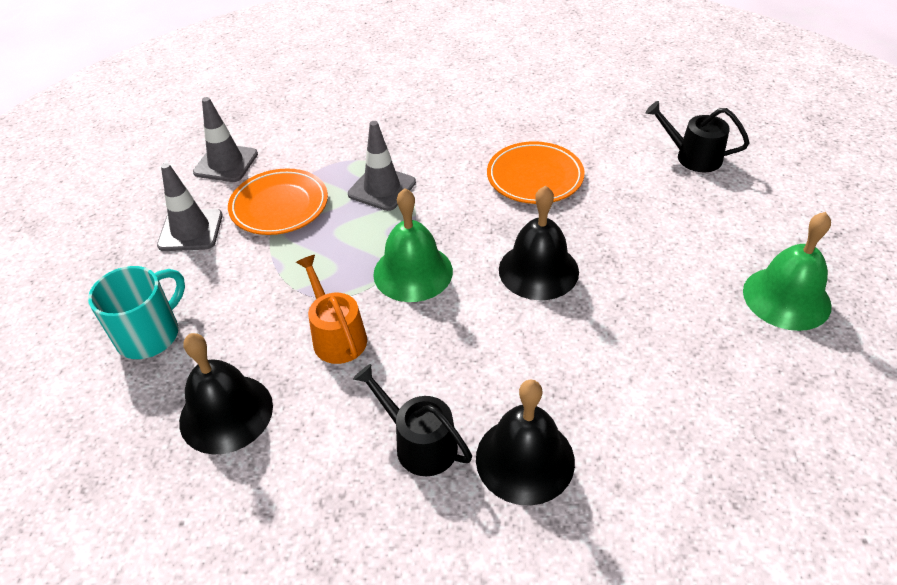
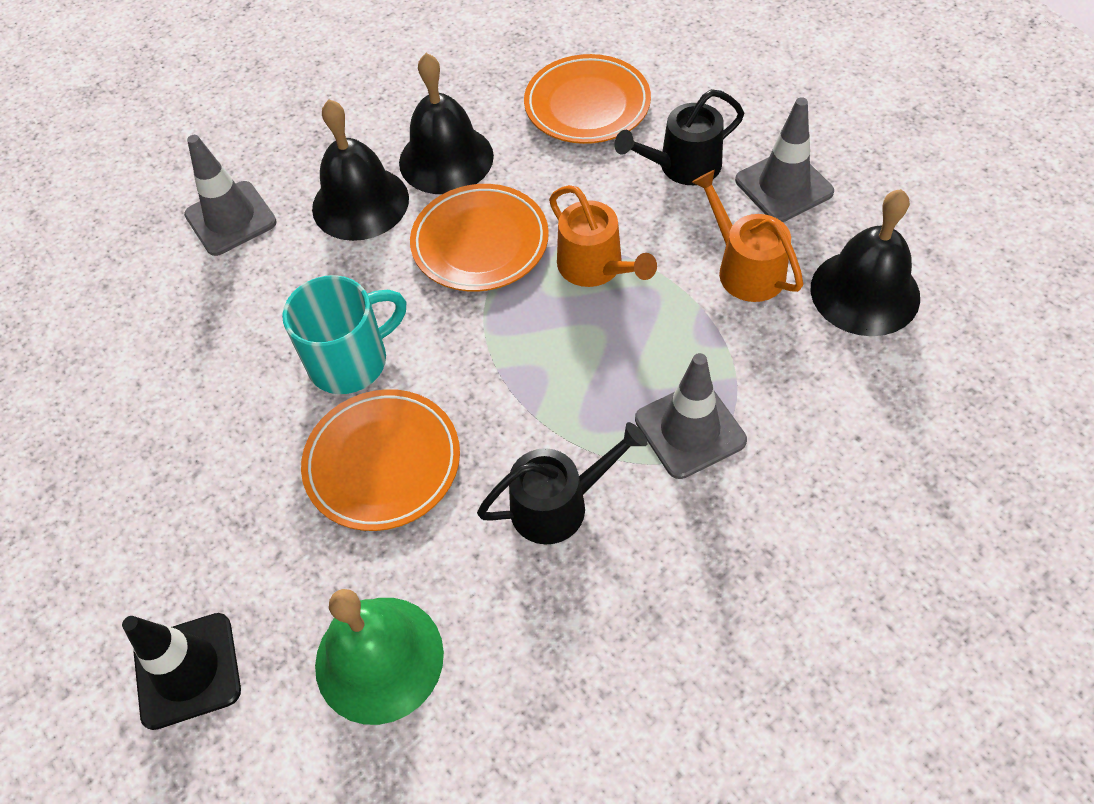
black traffic cone: none = 0 -> [122,613,241,730] = 1
green bell: [373,188,453,302] [743,212,832,331] = 2 -> [315,589,444,725] = 1
orange plate: [228,168,328,235] [487,141,585,204] = 2 -> [301,389,460,531] [410,184,549,292] [524,54,651,144] = 3
orange watering can: [296,255,367,364] = 1 -> [549,185,657,287] [692,170,803,302] = 2

